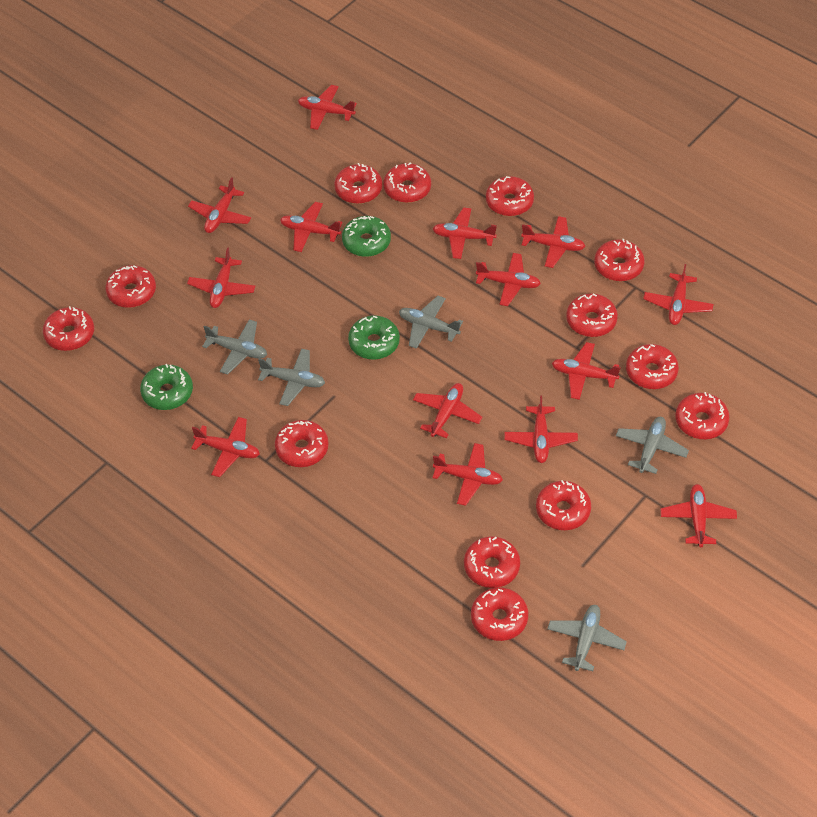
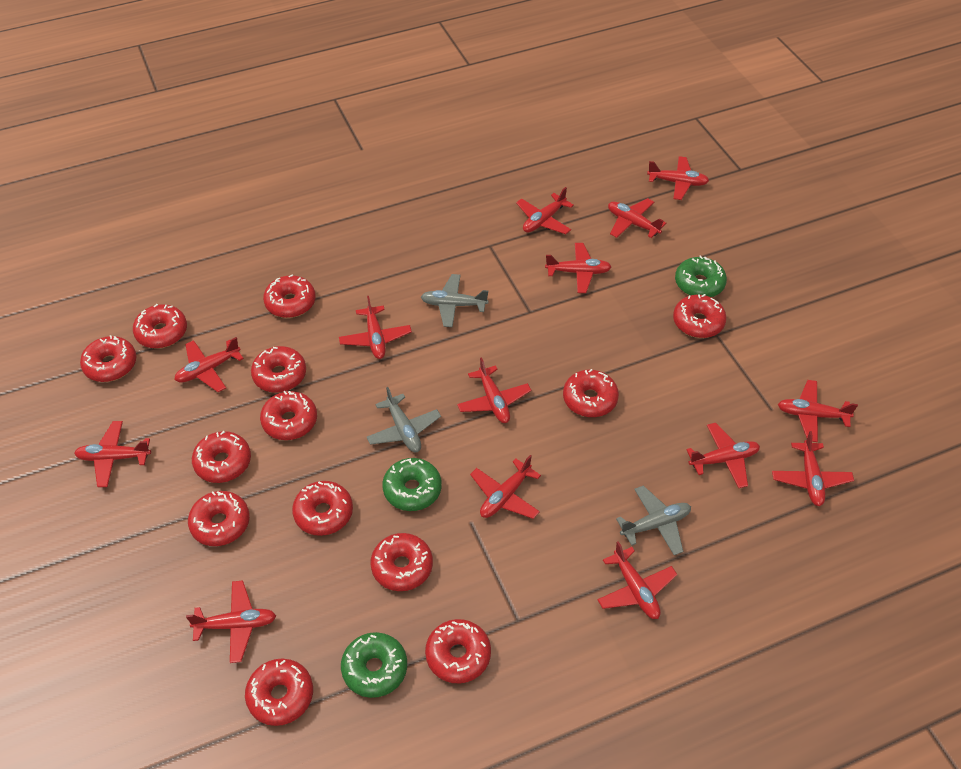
grey plane: [202,320,267,375] [258,348,325,406] [399,296,463,349] [547,605,627,671] [616,417,689,474] = 5 -> [366,387,441,452] [421,274,489,327] [616,486,691,555] = 3

